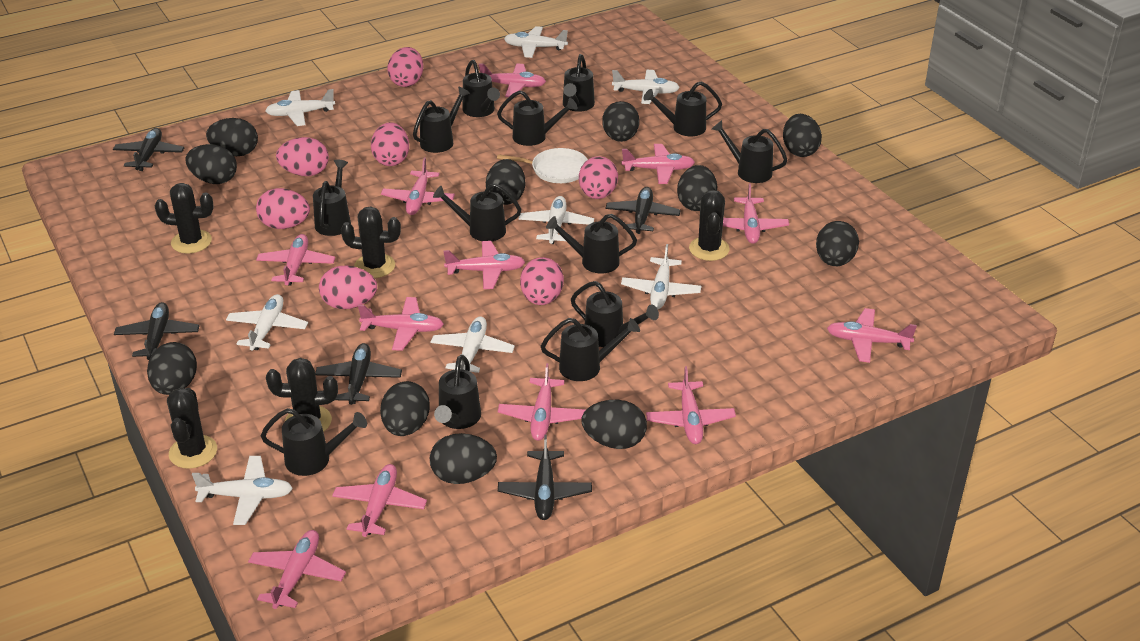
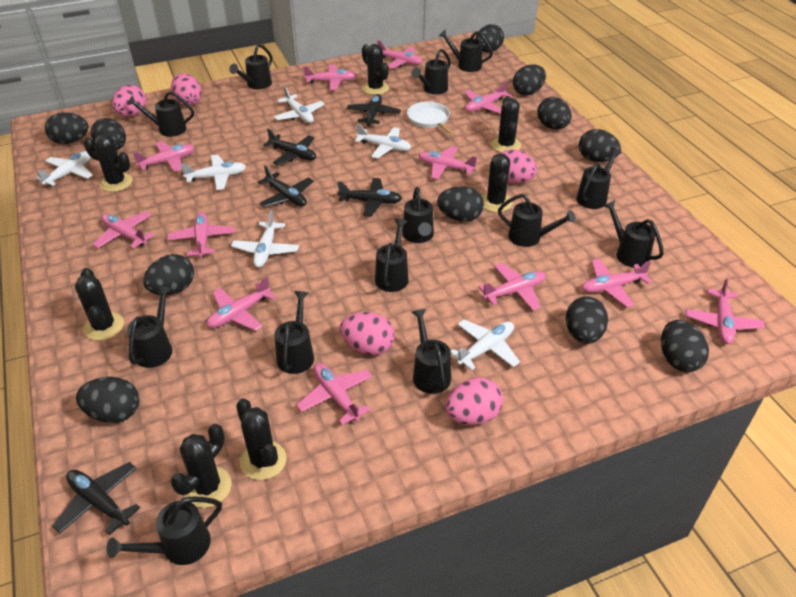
black cactus: [155,183,214,254] [167,387,217,469] [266,358,338,432] [341,207,401,278] [689,190,730,261] = 5 -> [75,268,124,341] [84,134,133,192] [170,424,232,508] [236,399,287,480] [362,44,389,95] [482,153,512,212] [491,96,521,153] = 7
pink egg: [256,188,310,229] [276,137,329,176] [319,265,377,309] [371,122,409,166] [387,47,423,87] [520,257,564,305] [579,156,618,199] = 7 -> [112,85,146,117] [171,73,202,106] [340,312,395,355] [445,378,503,425] [501,149,537,183] = 5
white plane: [192,456,293,525] [226,294,308,351] [265,89,335,126] [431,316,515,373] [504,26,568,58] [519,196,594,244] [612,70,680,104] [621,244,701,309] = 8 -> [35,151,93,186] [181,154,246,190] [231,210,299,268] [274,86,325,123] [355,124,411,159] [451,319,520,370] = 6

